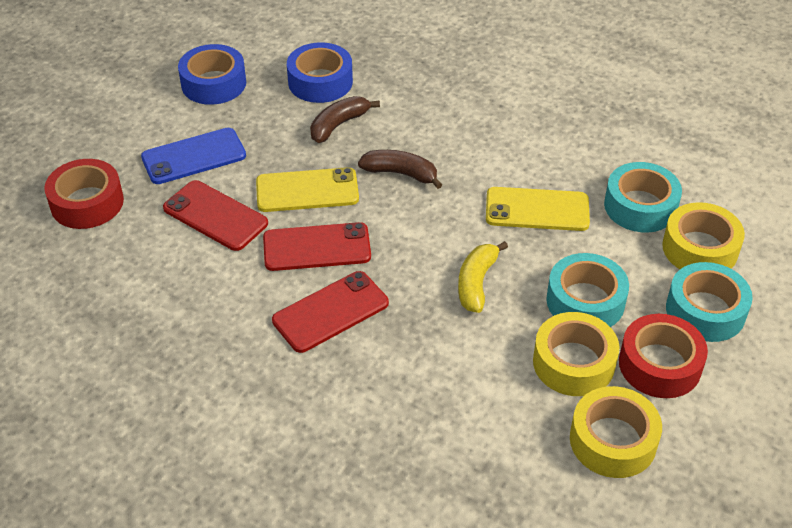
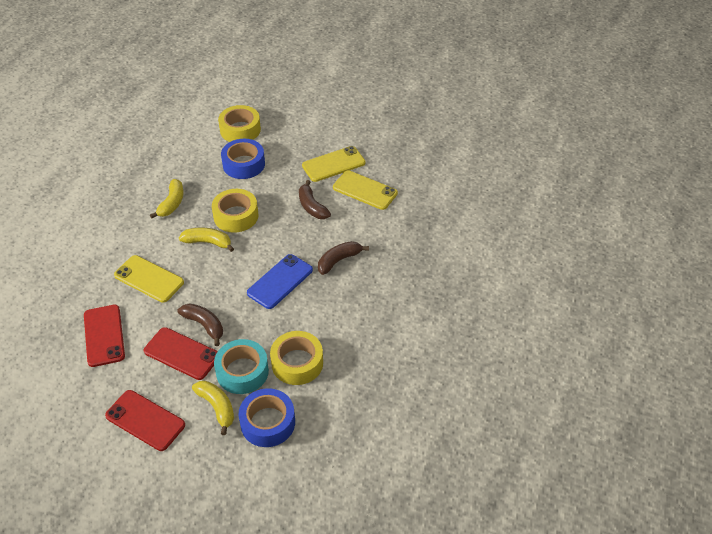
brown banana: [310,96,380,143] [358,150,442,189] = 2 -> [178,303,223,346] [299,180,331,219] [318,241,369,275] = 3
red tape: [45,159,124,229] [619,314,708,398] = 2 -> none = 0
turquoise tape: [546,253,629,327] [604,162,682,233] [666,262,753,342] = 3 -> [214,339,269,394] = 1
yellow banana: [458,241,508,313] = 1 -> [150,179,183,218] [179,228,234,252] [192,381,234,435] = 3
yellow phone: [256,167,359,212] [486,187,590,231] = 2 -> [114,255,184,303] [302,146,365,182] [333,170,398,210] = 3

